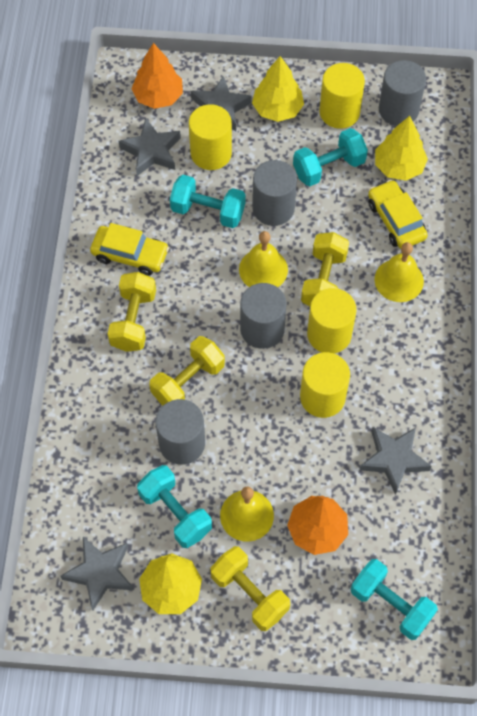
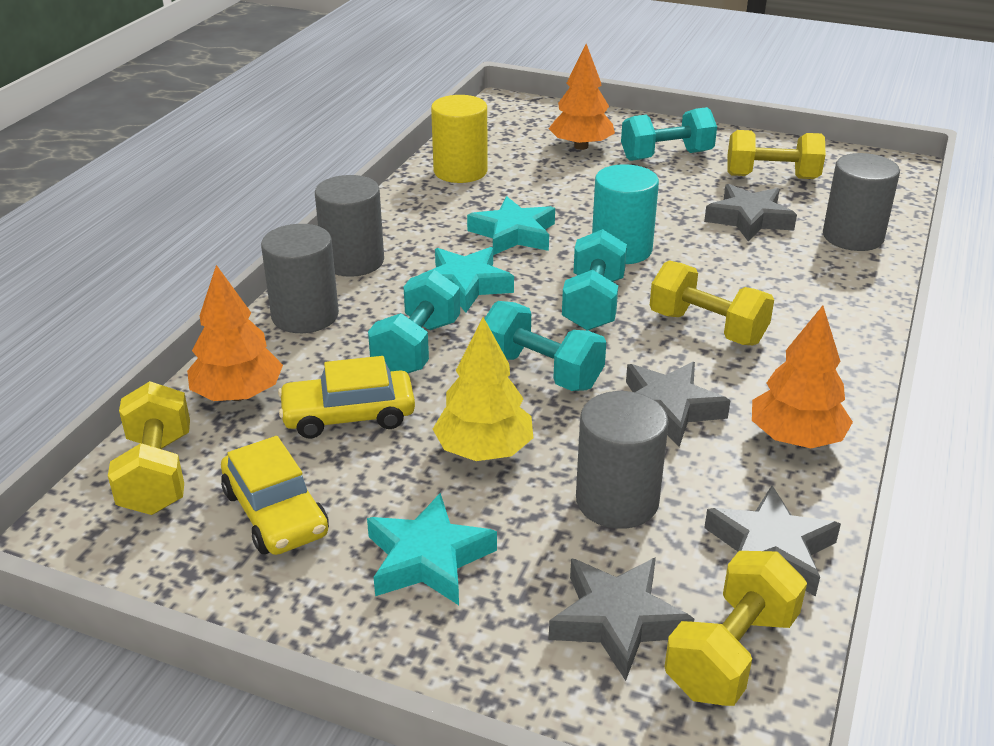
orange tree: [131,43,183,109] [287,496,348,555] = 2 -> [187,265,283,401] [549,44,615,150] [752,306,853,448] = 3
turquoise cylinder: none = 0 -> [592,164,659,264] = 1
turquoise star: none = 0 -> [367,493,497,605] [420,247,514,313] [467,196,555,255] = 3
yellow bell: [220,487,274,542] [239,231,288,287] [374,242,424,302] = 3 -> none = 0
yellow cylinder: [189,104,232,170] [300,352,350,418] [307,288,357,353] [319,63,365,129] = 4 -> [431,95,488,183] = 1
yellow tree: [139,553,202,614] [252,56,304,122] [375,116,428,181] = 3 -> [433,317,533,461] = 1

